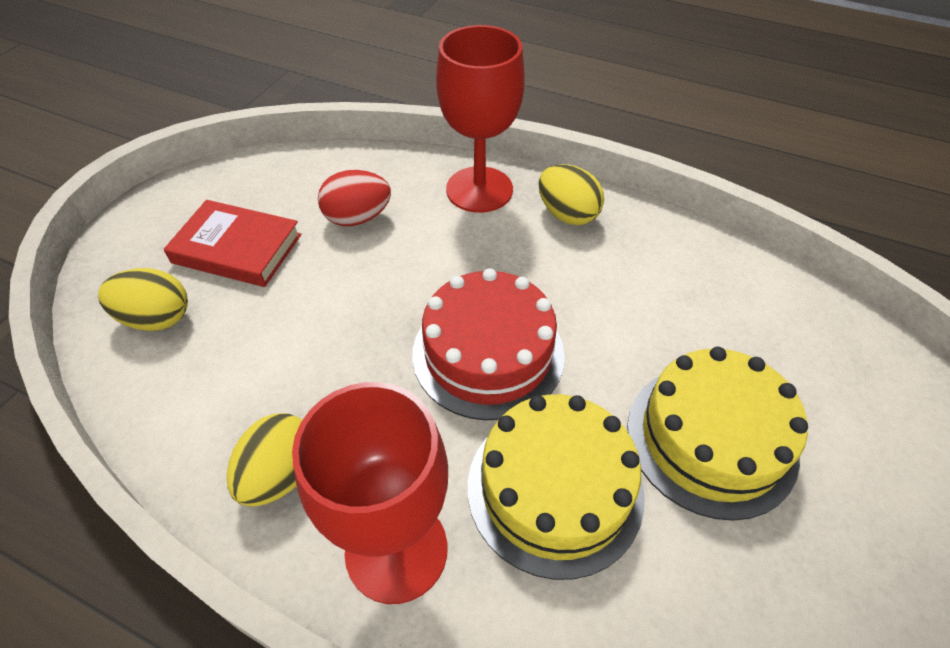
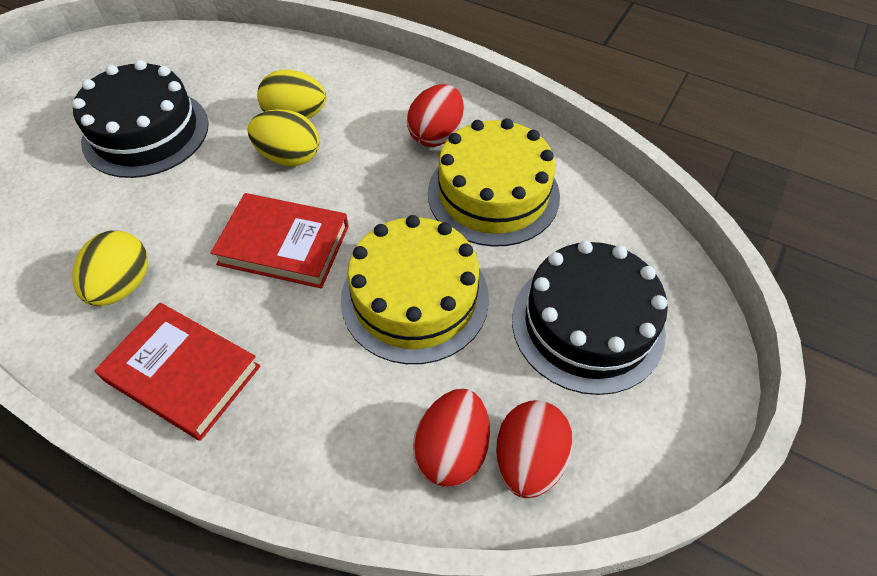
black cake: none = 0 -> [72,60,209,178] [512,240,668,395] = 2
red book: [164,200,301,287] = 1 -> [95,302,261,441] [211,193,349,288] = 2
red cake: [413,268,565,420] = 1 -> none = 0
red egg: [318,170,391,226] = 1 -> [407,84,464,147] [413,389,490,487] [496,400,573,498] = 3
red goblet: [292,382,448,604] [436,25,525,213] = 2 -> none = 0

